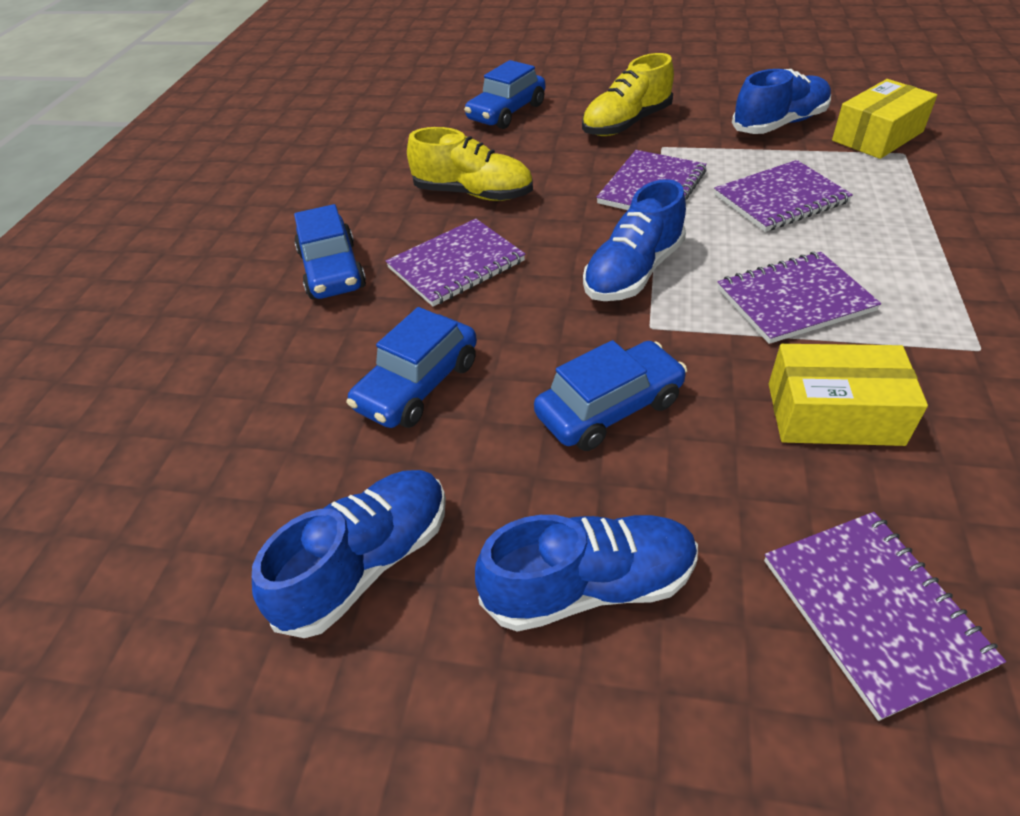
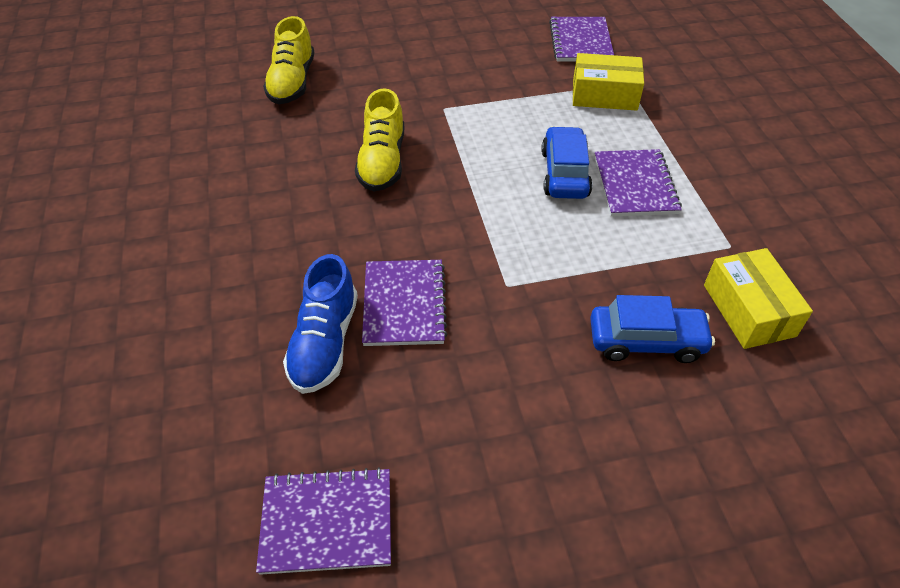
blue car: [294,204,366,299] [346,307,477,428] [464,60,545,129] [534,340,687,451] = 4 -> [541,126,593,199] [590,295,715,363] = 2
blue shoe: [252,470,446,638] [475,515,698,632] [583,179,686,301] [732,69,831,134] = 4 -> [283,254,358,394] = 1
purple notebook: [386,219,525,307] [596,150,707,210] [714,160,853,232] [718,252,881,344] [764,512,1006,721] = 5 -> [256,467,391,575] [362,260,448,346] [549,17,614,62] [594,149,682,217] = 4

